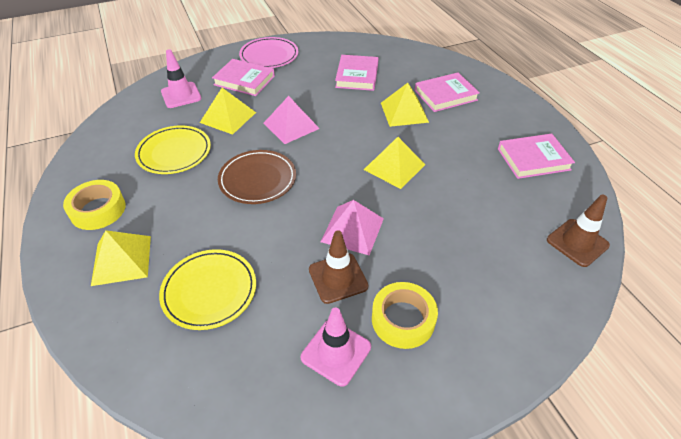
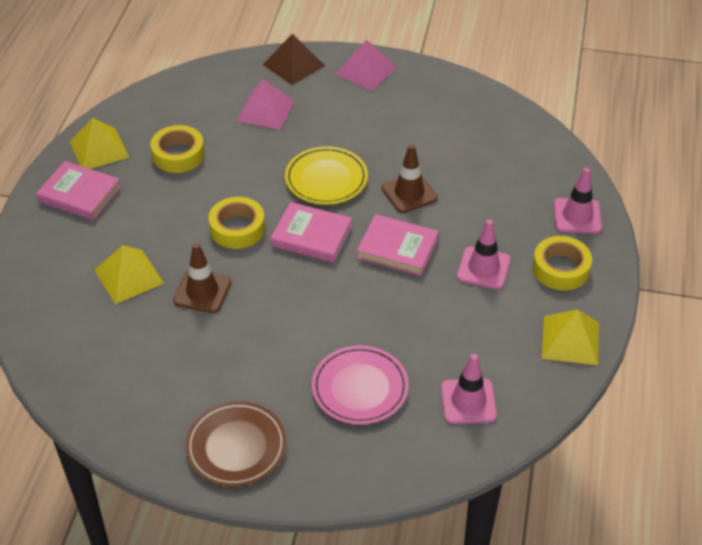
brown pyramid: none = 0 -> [262,34,325,85] = 1
pink book: [212,59,275,96] [335,55,379,91] [415,73,480,112] [498,134,575,179] = 4 -> [36,161,121,220] [271,202,352,262] [357,214,438,276] = 3
pink traffic cone: [161,49,201,108] [301,307,371,386] = 2 -> [441,354,497,424] [457,219,511,289] [554,167,602,234] = 3
yellow plate: [135,125,211,174] [159,249,256,330] = 2 -> [285,146,368,205] = 1
yellow pyramid: [91,230,151,286] [200,88,256,135] [364,137,425,189] [381,83,429,127] = 4 -> [70,118,129,169] [94,245,164,304] [542,309,599,365] = 3
yellow tape: [63,180,126,230] [372,282,438,349] = 2 -> [151,125,205,173] [209,197,265,249] [532,236,592,291] = 3

